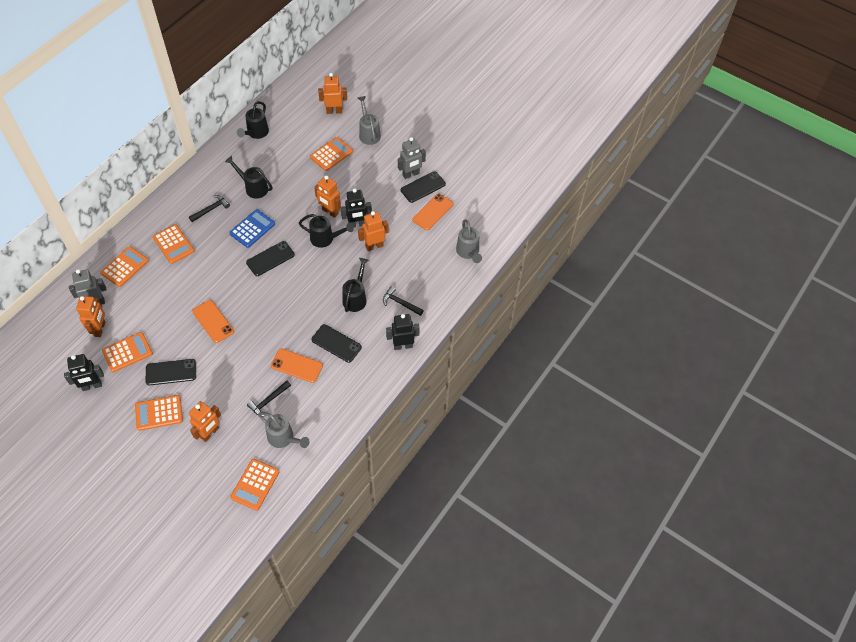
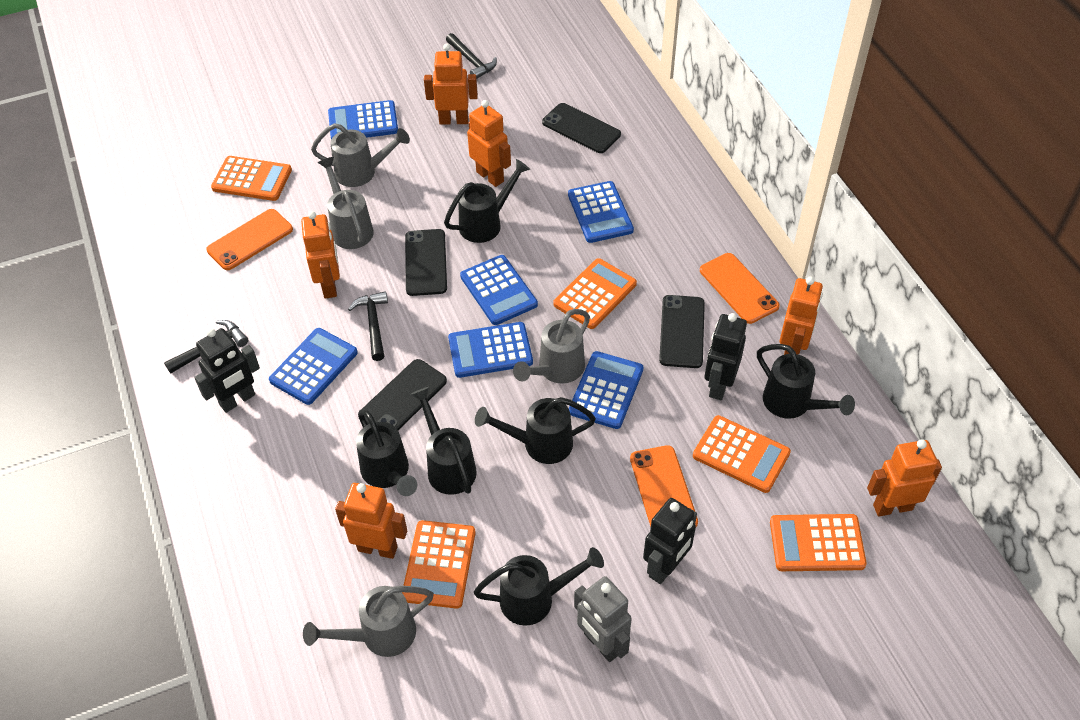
black watering can: [225,156,272,199] [237,101,269,139] [299,214,354,248] [343,258,369,312] = 4 -> [356,409,417,496] [410,387,477,495] [444,159,530,243] [474,547,604,626] [475,397,596,464] [757,344,855,419] = 6
blue calculator: [229,209,275,248] = 1 -> [269,328,358,405] [328,100,398,139] [448,322,533,378] [460,255,538,325] [568,181,634,243] [569,351,644,429] = 6
grey robot: [69,269,107,305] [398,137,426,179] = 2 -> [574,576,632,662] = 1
grey watering can: [258,412,310,448] [358,96,381,145] [456,220,482,263] = 3 -> [303,586,434,657] [311,123,410,187] [318,157,374,249] [513,309,590,384] = 4
orange calculator: [100,246,149,287] [102,332,153,372] [135,395,183,431] [153,224,195,264] [230,459,279,511] [310,137,353,171] = 6 -> [211,156,292,201] [402,520,476,609] [553,258,637,329] [693,415,791,493] [770,514,867,571] = 5
orange robot: [76,296,105,337] [189,401,221,442] [314,175,341,218] [318,73,347,114] [358,211,389,251] = 5 -> [301,211,340,299] [335,483,407,559] [424,43,478,125] [467,100,511,187] [779,276,823,355] [867,439,942,516] = 6

